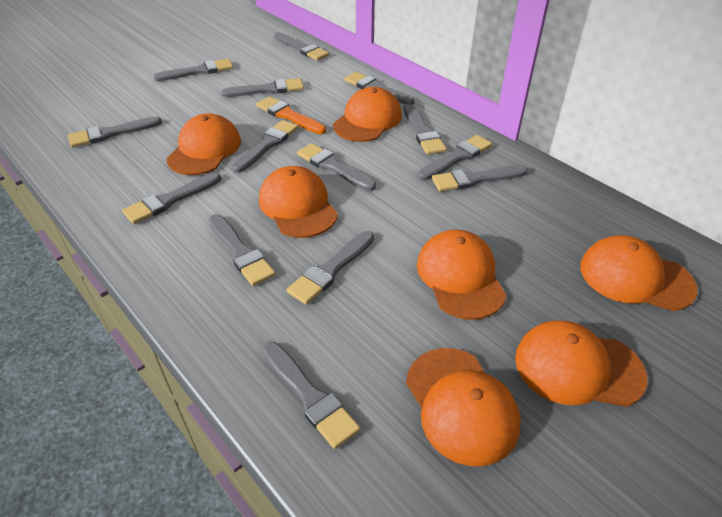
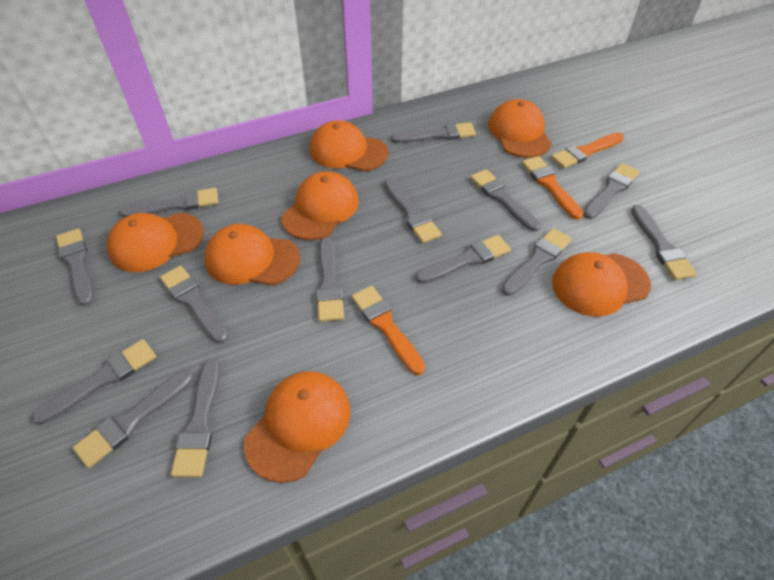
orange brush: [256,96,326,134] = 1 -> [351,286,425,375] [522,156,584,220] [551,132,624,169] = 3

